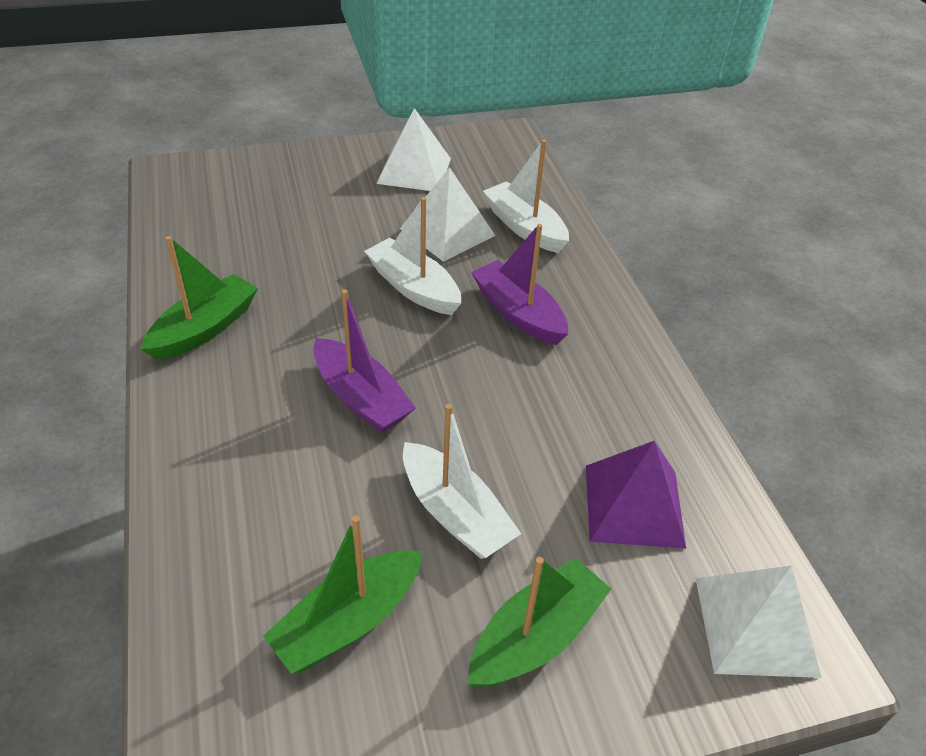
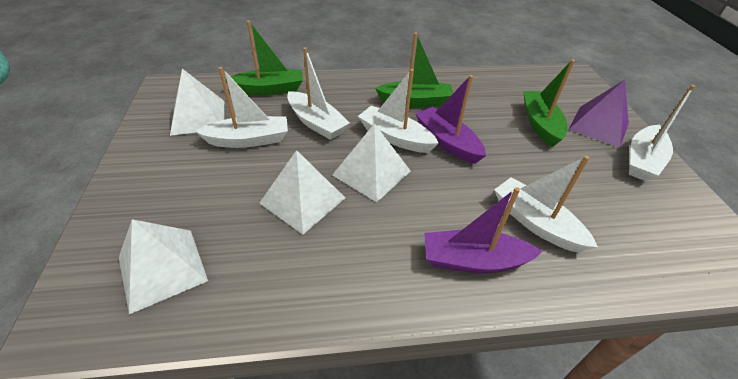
white boat: [365,197,461,315] [403,404,521,559] [483,140,569,253] = 3 -> [195,67,288,148] [287,47,350,140] [358,69,439,153] [494,156,598,253] [629,85,695,181] = 5
white pyramid: [376,108,451,191] [400,167,496,262] [695,565,822,678] = 3 -> [119,219,208,314] [170,69,224,136] [260,150,345,234] [332,123,411,202] = 4

